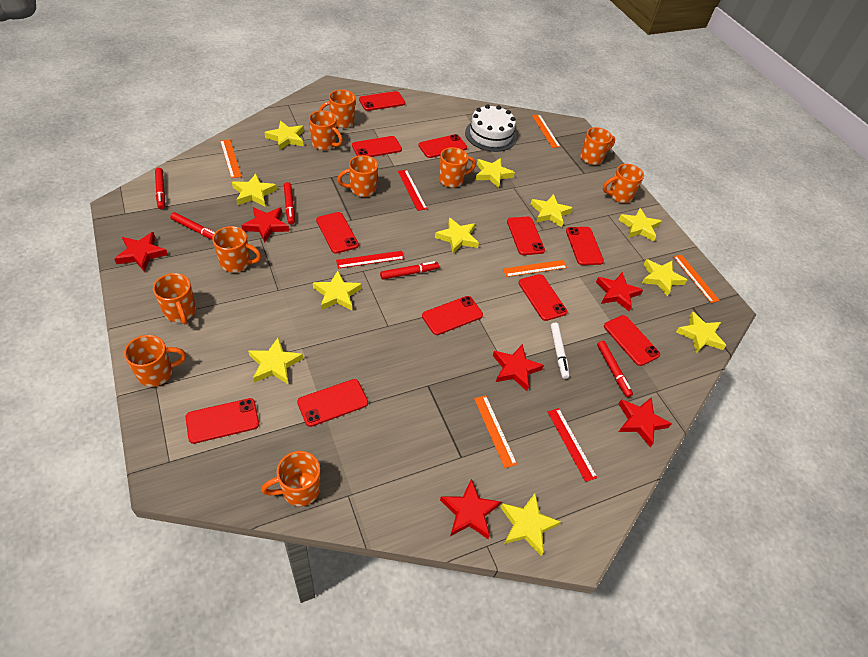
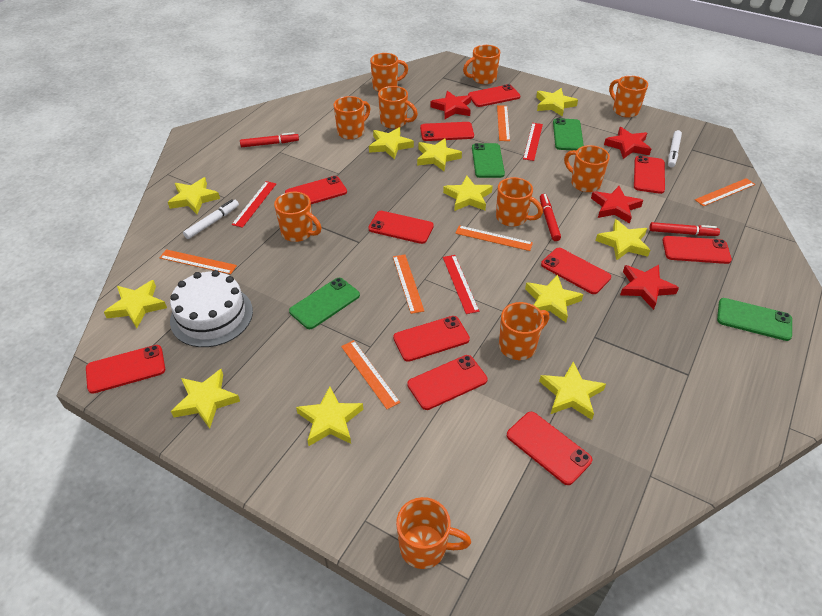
green phone: none = 0 -> [289,278,360,329] [472,143,505,178] [553,118,584,151] [717,298,792,341] = 4
orange ruler: [220,139,242,179] [474,395,517,468] [503,260,567,277] [532,115,560,148] [673,254,720,303] = 5 -> [160,249,237,274] [341,340,400,409] [393,254,424,314] [455,225,533,251] [497,105,510,141] [695,178,755,206] = 6
red marker: [155,168,165,209] [170,212,215,240] [284,182,295,225] [380,261,439,279] [597,341,633,397] = 5 -> [240,132,299,147] [540,194,561,241] [649,222,720,236] = 3
red star: [114,232,168,272] [241,207,289,242] [440,479,501,539] [493,344,544,391] [596,272,643,312] [618,397,672,447] = 6 -> [430,91,471,119] [591,186,643,223] [604,127,651,159] [620,265,679,310] = 4
white marker: [550,323,570,379] = 1 -> [183,199,239,239] [668,130,682,168] = 2

